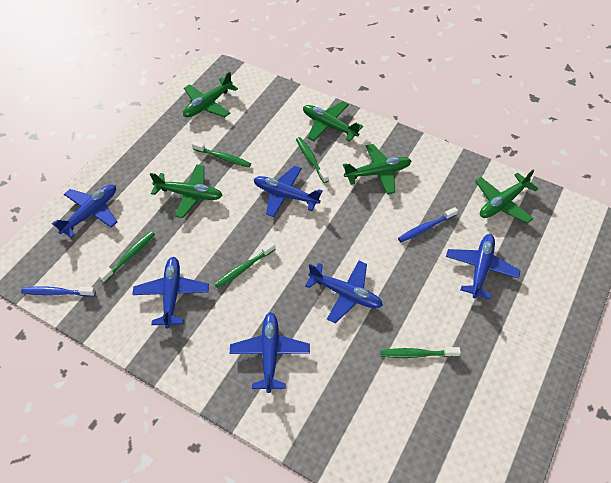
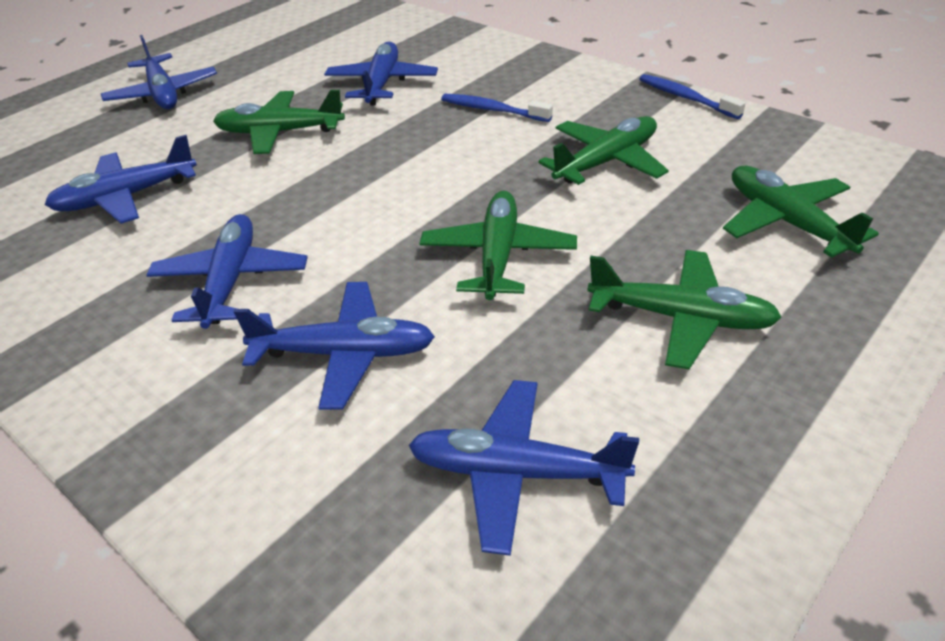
green toothbrush: [98,231,155,283] [192,141,251,168] [215,242,276,288] [296,137,329,183] [380,347,461,358] = 5 -> none = 0

